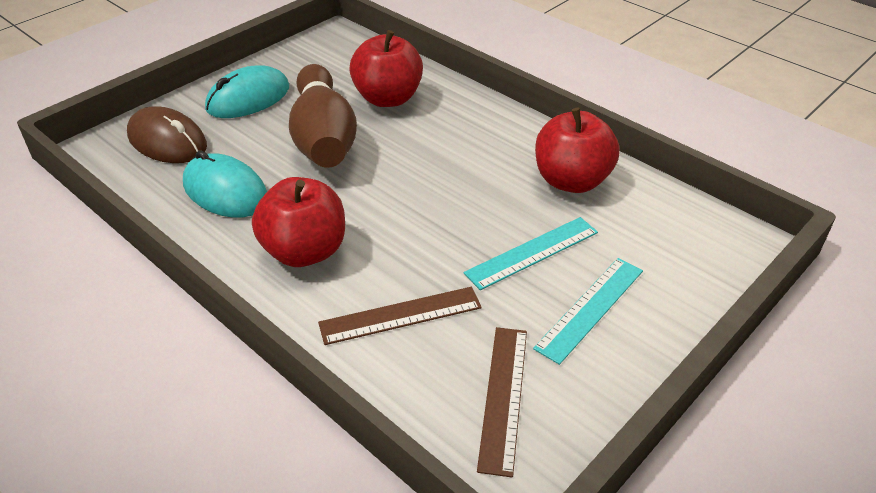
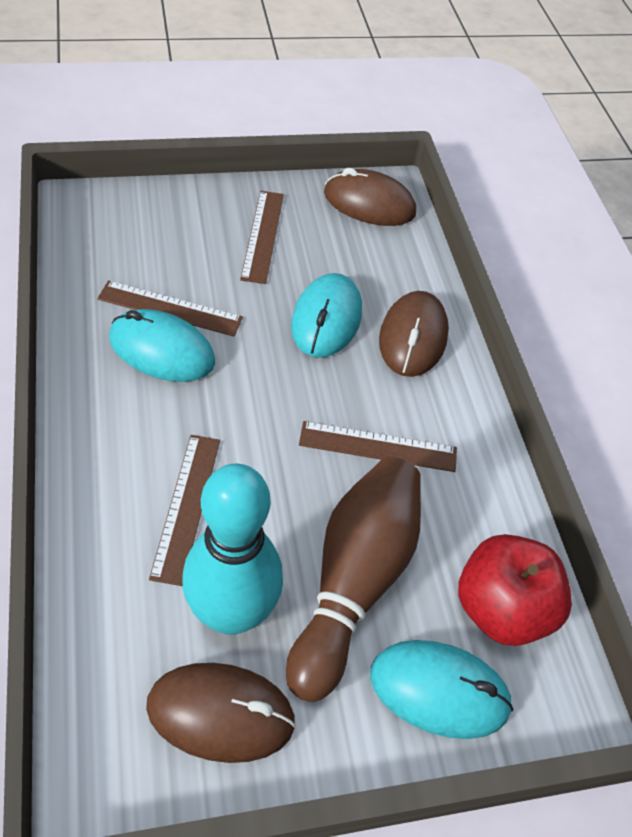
brown mouse: [127,106,207,163] = 1 -> [146,663,296,763] [324,168,416,226] [379,291,449,377] = 3
brown ruler: [318,287,482,345] [477,327,527,477] = 2 -> [97,280,243,336] [149,435,220,586] [240,191,284,284] [299,421,457,472] = 4
red apple: [252,177,345,267] [349,30,423,107] [535,108,620,193] = 3 -> [458,534,572,646] = 1
turquoise bowling pin: none = 0 -> [182,464,283,635] = 1
turquoise mouse: [183,150,267,217] [205,66,289,118] = 2 -> [109,309,215,382] [291,273,362,358] [370,640,513,739] = 3
turquoise ruler: [464,217,598,290] [533,258,643,365] = 2 -> none = 0

